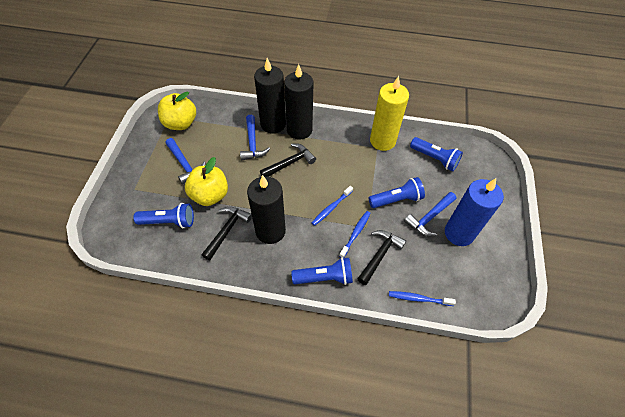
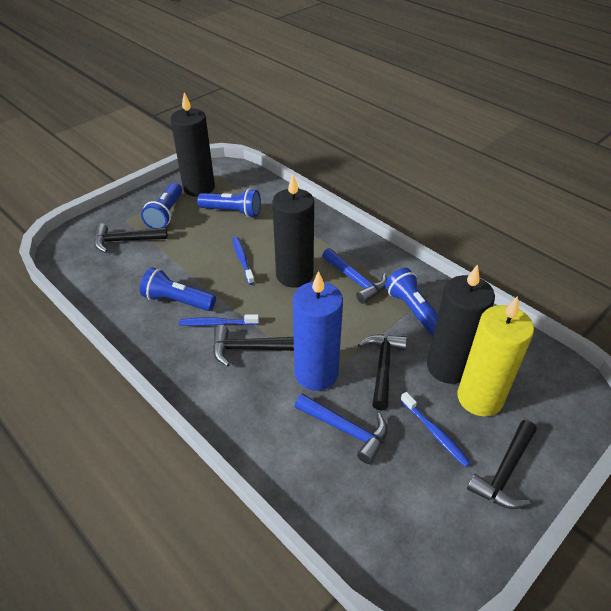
black hammer: [202,206,252,260] [260,144,316,177] [357,230,406,285] = 3 -> [94,223,168,253] [213,325,294,367] [358,334,407,410] [467,420,537,509] = 4
blue hammer: [165,138,206,185] [240,115,270,160] [404,192,456,237] = 3 -> [295,393,387,464] [322,248,387,304] = 2
yellow apple: [158,91,196,130] [185,157,228,206] = 2 -> none = 0

